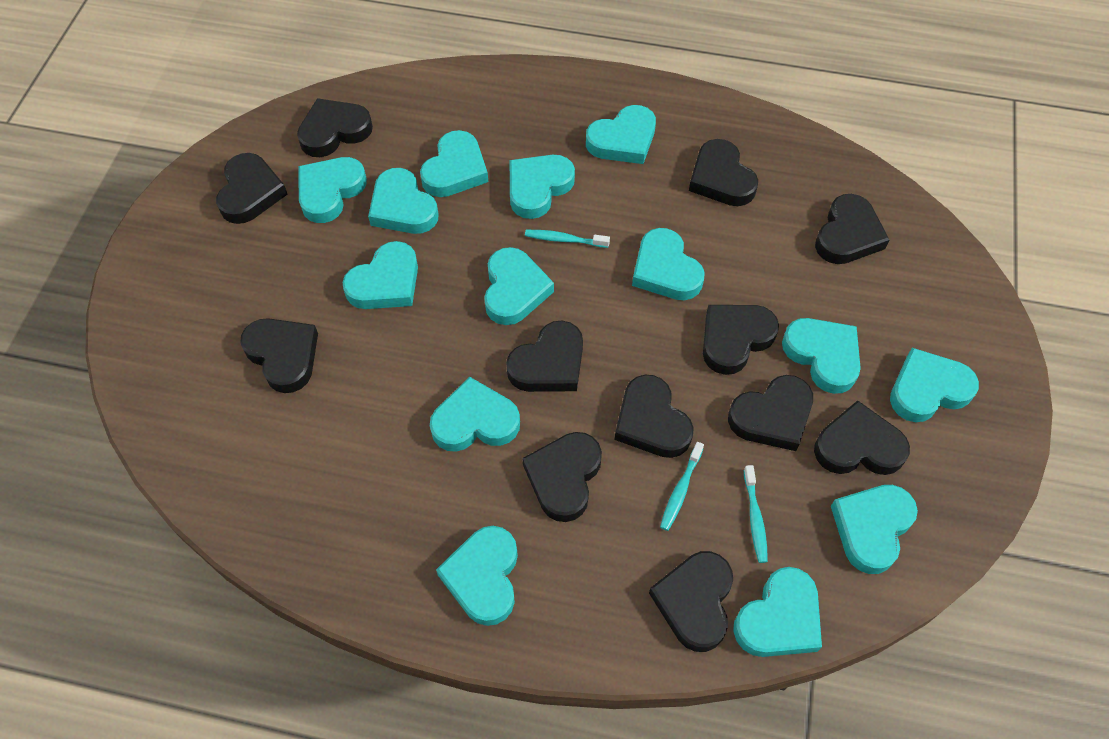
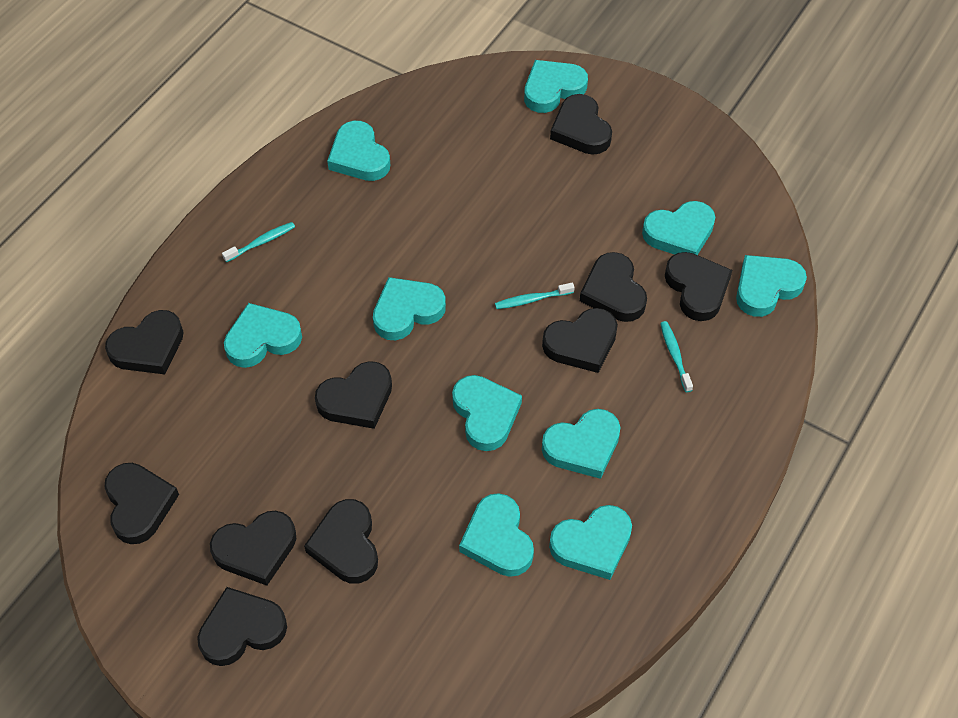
black heart: [216,153,288,224] [240,318,318,393] [297,98,373,157] [506,321,583,392] [523,432,602,522] [614,375,694,458] [649,551,733,652] [689,139,758,206] [703,305,779,375] [728,375,813,451] [814,400,910,475] [815,194,889,264] = 12 -> [104,463,179,544] [105,310,184,374] [197,587,287,666] [210,511,296,586] [304,499,378,584] [315,361,392,429] [542,308,618,373] [550,94,612,155] [580,252,647,322] [665,252,732,321] = 10
turquoise heart: [298,157,367,223] [342,241,418,309] [368,168,438,234] [420,130,488,197] [430,377,520,452] [436,526,518,626] [484,247,554,325] [510,155,575,219] [586,105,656,164] [632,228,705,300] [733,567,822,657] [782,318,861,394] [831,485,918,574] [890,348,979,422] = 14 -> [224,303,302,368] [327,121,390,181] [373,277,446,340] [452,375,522,451] [459,493,534,577] [524,60,588,113] [542,409,620,479] [549,505,632,580] [642,201,716,255] [736,255,807,317] = 10

